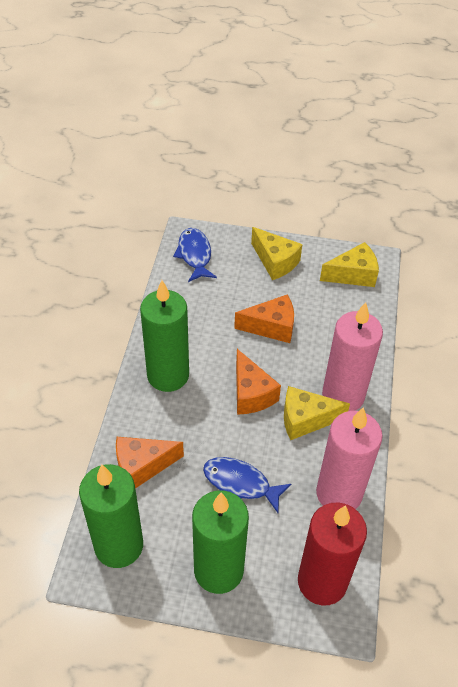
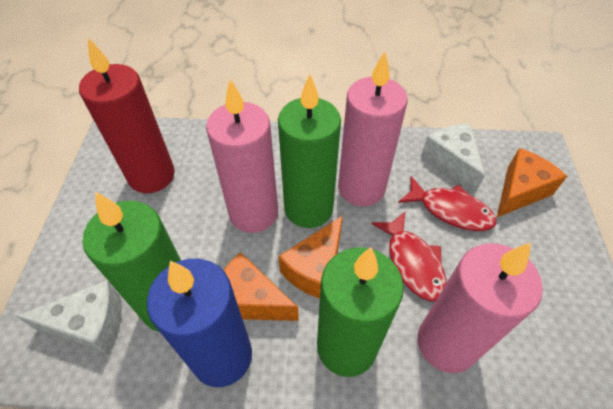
blue candle: none = 0 -> [147,259,252,387] = 1
blue fish: [173,228,217,282] [203,457,291,513] = 2 -> none = 0
pink candle: [316,407,383,509] [322,302,383,411] = 2 -> [206,79,278,233] [338,51,407,206] [418,242,543,373] = 3
red fish: none = 0 -> [371,211,447,302] [398,176,497,231] = 2
white cheese: none = 0 -> [16,281,122,355] [421,124,485,194] = 2
yellow cheese: [251,227,302,280] [284,386,350,440] [320,242,379,287] = 3 -> none = 0

